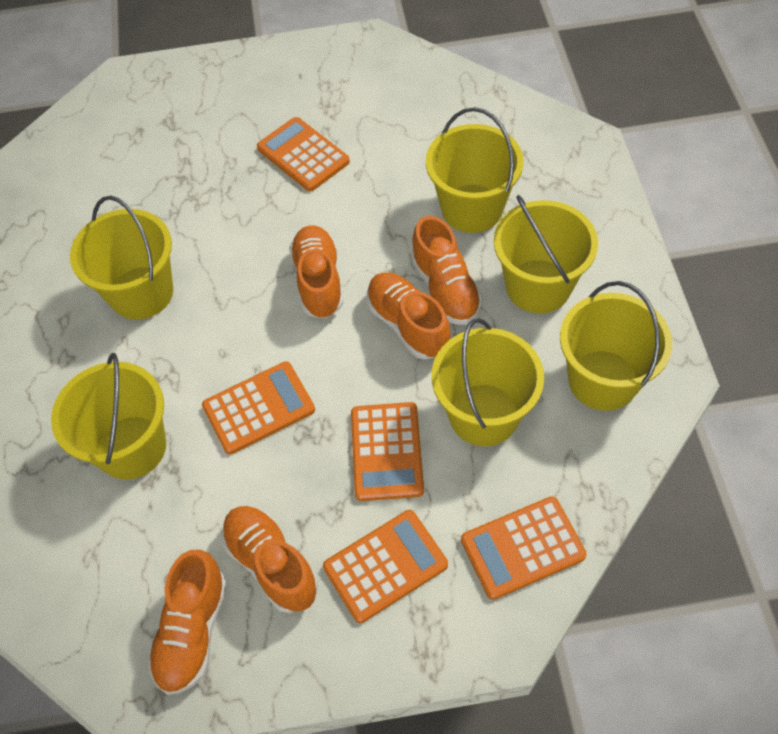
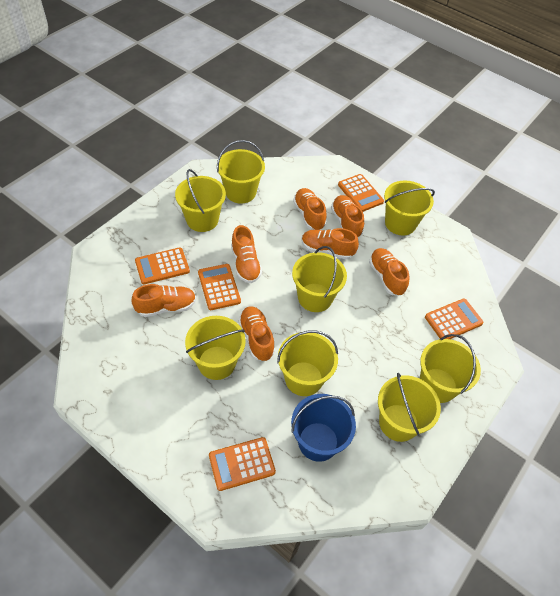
blue bucket: none = 0 -> [291,394,356,462] = 1
orange shoe: [148,550,227,695] [222,506,318,613] [289,225,344,319] [366,273,451,360] [411,216,483,325] = 5 -> [131,284,196,317] [231,225,262,283] [238,306,275,361] [293,188,327,230] [302,228,359,259] [331,195,364,237] [369,248,409,296] = 7
yellow bucket: [51,353,166,480] [70,196,173,320] [426,107,524,233] [432,318,544,446] [494,195,598,314] [560,281,672,411] = 6 -> [175,169,226,232] [185,316,246,380] [217,140,265,204] [277,330,338,396] [292,246,347,312] [378,373,441,442] [384,180,435,236] [420,334,481,403] = 8

